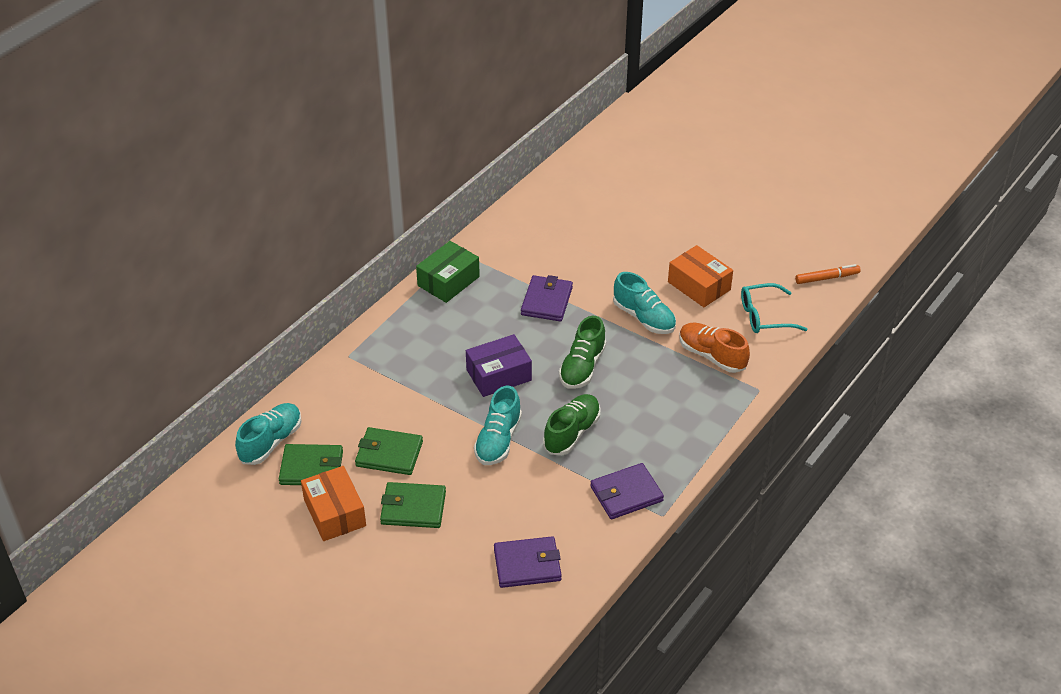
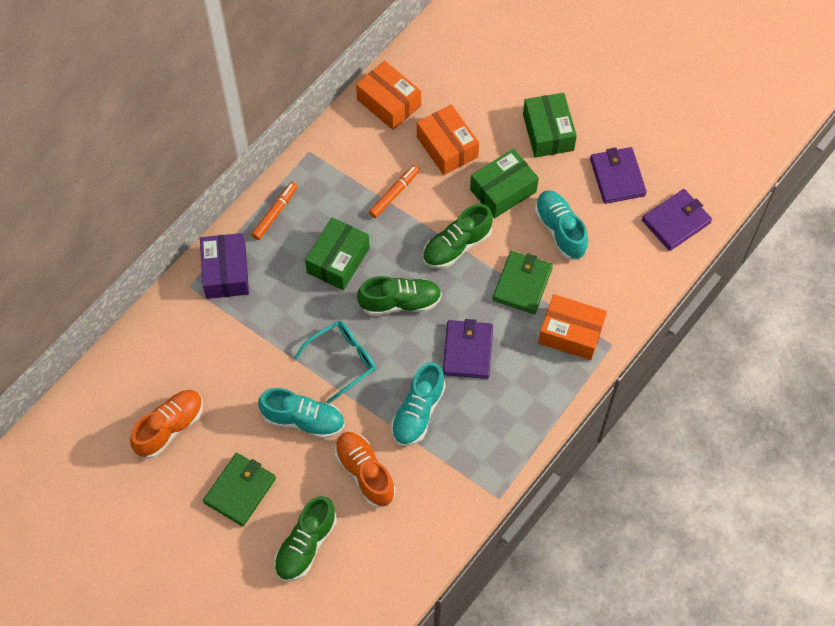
green box: [416,241,480,303] = 1 -> [305,217,370,290] [470,149,539,218] [523,93,577,158] = 3
green shoe: [543,394,601,455] [559,316,606,389] = 2 -> [274,496,337,582] [357,276,442,316] [422,204,493,269] = 3
green wallet: [279,444,343,485] [355,427,423,475] [380,482,446,528] = 3 -> [203,453,276,526] [493,251,553,314] = 2
orange box: [301,466,366,541] [668,245,733,307] = 2 -> [356,61,421,130] [417,105,479,175] [538,294,607,360] = 3
orange marker: [795,264,861,284] = 1 -> [252,182,298,240] [369,165,420,218] = 2
orange shoe: [679,322,750,373] = 1 -> [130,390,203,459] [335,432,395,507] = 2

